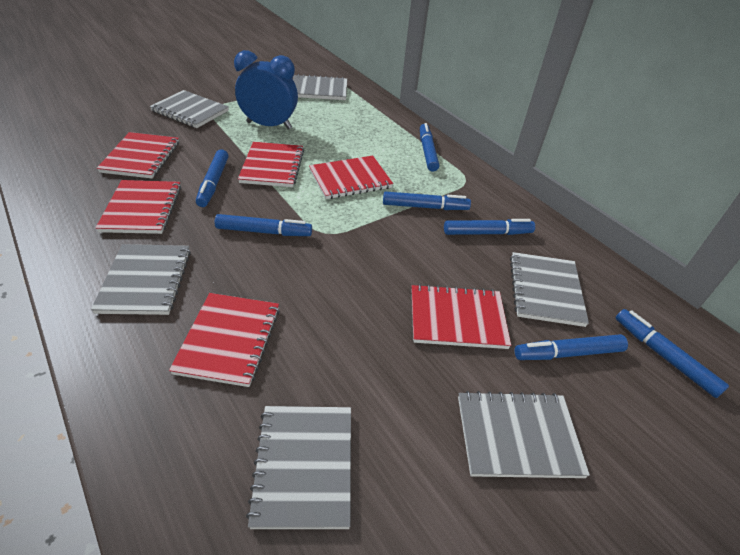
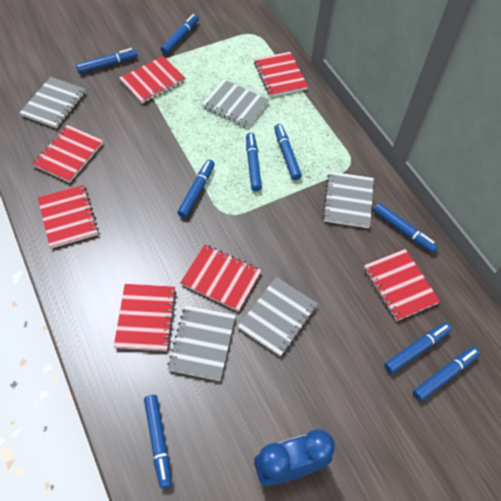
blue marker: [196,149,229,207] [215,214,312,236] [383,191,471,210] [420,123,439,172] [444,219,535,235] [515,334,628,360] [616,309,729,398] = 7 -> [76,48,137,74] [144,395,172,488] [161,14,199,54] [177,160,215,218] [246,133,262,191] [274,124,302,180] [373,203,438,253] [384,322,452,374] [413,347,480,401] = 9
grey notebook: [91,244,191,315] [150,90,229,128] [246,406,351,529] [293,74,347,100] [458,391,590,478] [510,252,589,327] = 6 -> [19,77,86,128] [167,305,236,381] [202,79,269,128] [238,277,318,357] [322,171,374,228] = 5
red notebook: [96,180,181,234] [97,132,179,178] [169,293,280,387] [238,142,304,187] [309,156,393,199] [412,284,511,349] = 6 -> [32,125,103,183] [38,185,99,248] [114,284,177,351] [119,56,186,104] [180,244,261,312] [254,52,308,97] [364,249,440,321] = 7

